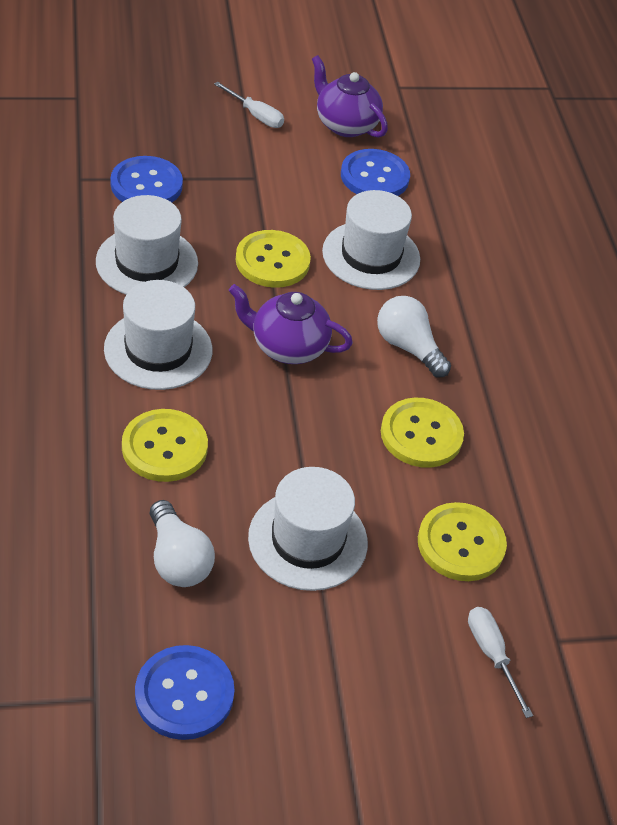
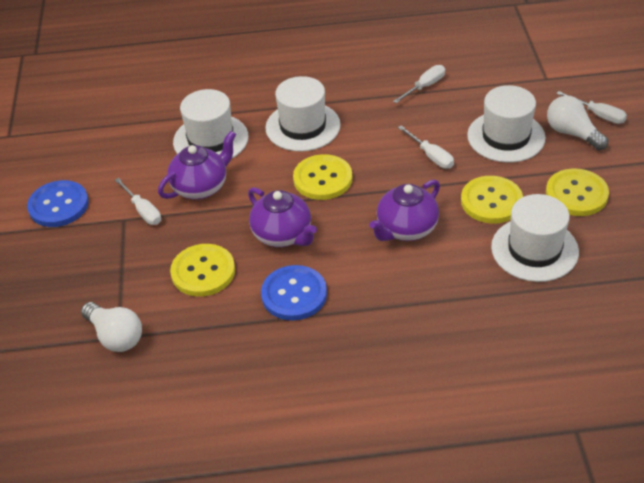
blue button: [111,156,183,202] [135,645,235,740] [341,149,410,196] = 3 -> [27,180,89,227] [261,265,327,321] = 2
purple teapot: [229,284,353,364] [312,55,388,138] = 2 -> [158,131,236,199] [248,187,317,247] [369,180,440,241] = 3
white screwdriver: [214,82,284,128] [468,607,533,718] = 2 -> [115,178,161,225] [393,65,445,103] [398,125,454,169] [556,91,627,124] = 4

